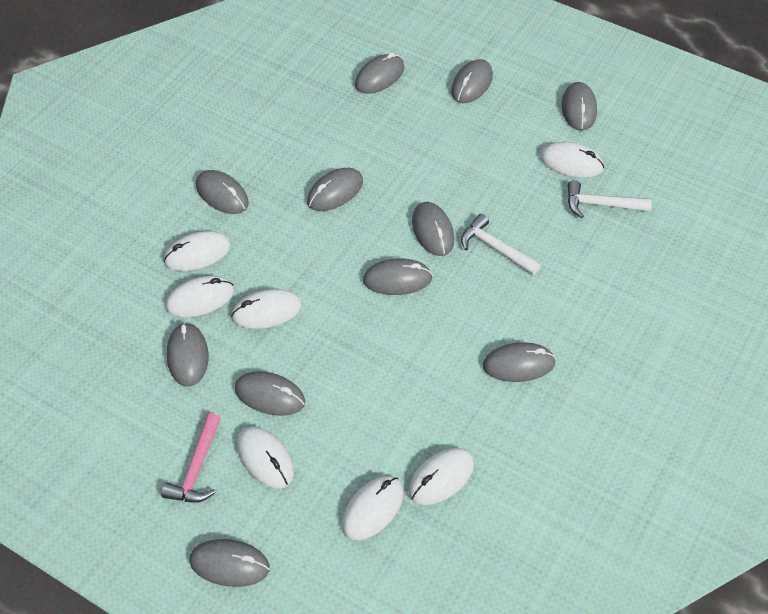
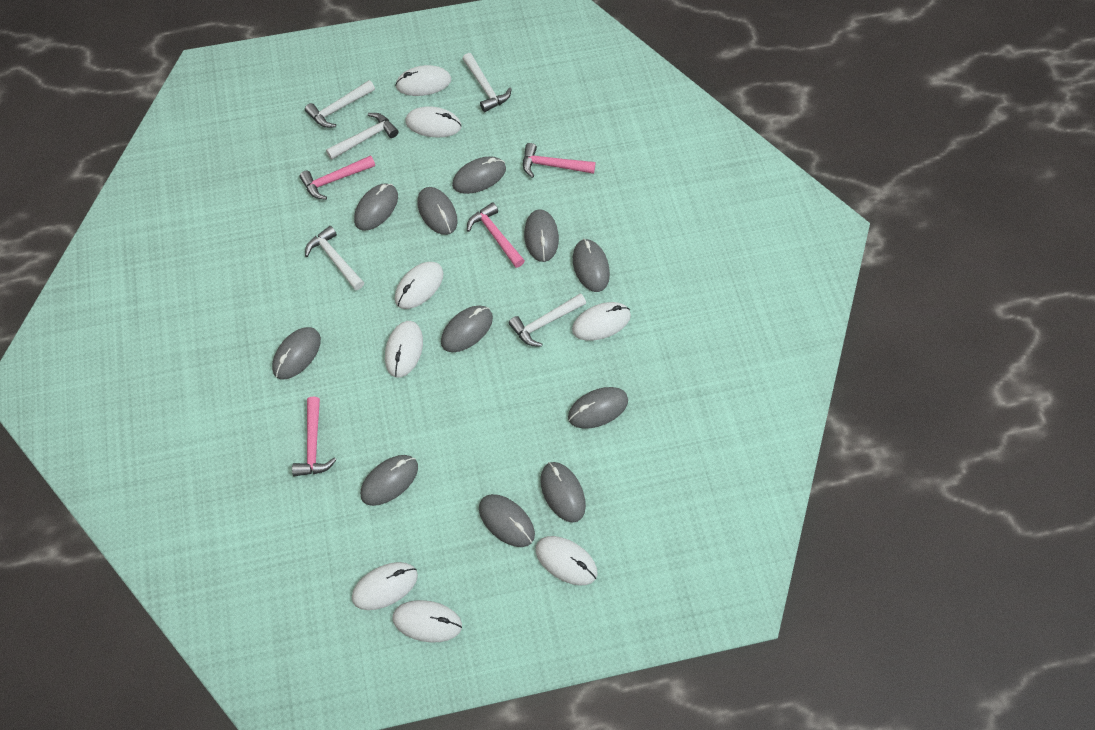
pink hammer: [162,413,221,503] = 1 -> [292,397,337,476] [299,155,375,200] [467,202,525,268] [523,143,596,178] = 4
white hammer: [461,214,541,275] [568,180,652,218] = 2 -> [305,80,375,128] [305,226,364,290] [326,113,399,160] [462,53,512,112] [509,293,586,347] = 5
white mouse: [164,231,231,271] [166,276,234,317] [231,289,301,329] [237,427,294,488] [342,476,403,540] [408,448,474,505] [540,142,604,178] = 7 -> [352,562,418,610] [385,321,423,378] [393,600,462,643] [395,65,451,96] [395,262,443,309] [405,106,462,138] [535,536,598,585] [572,302,631,341] = 8

